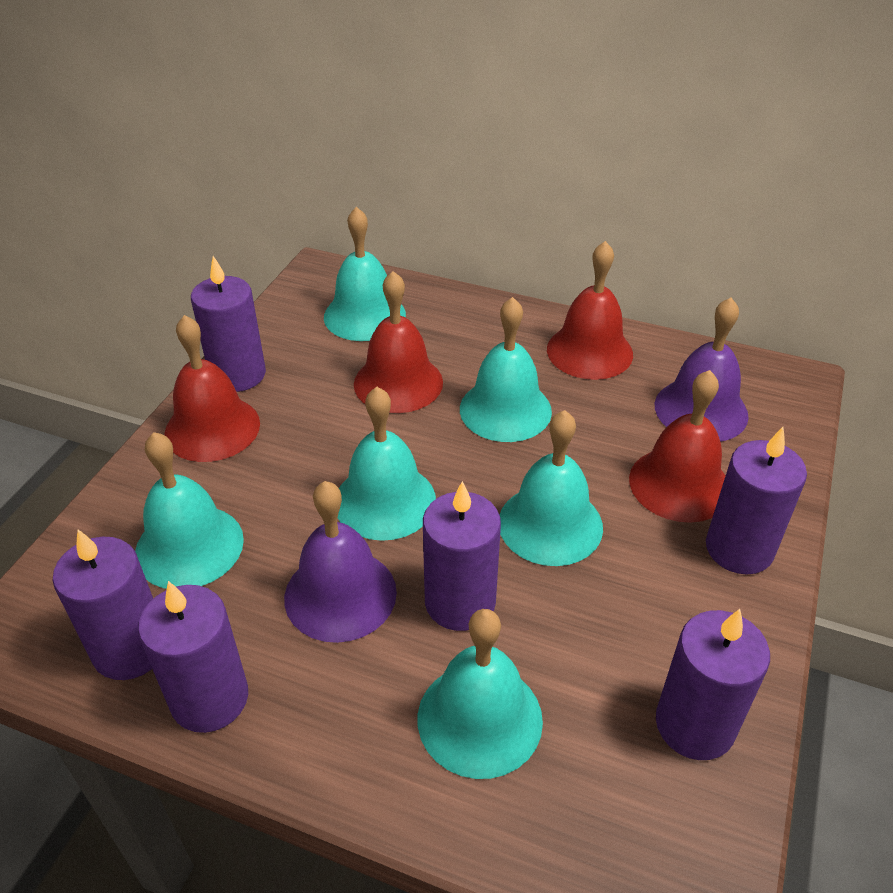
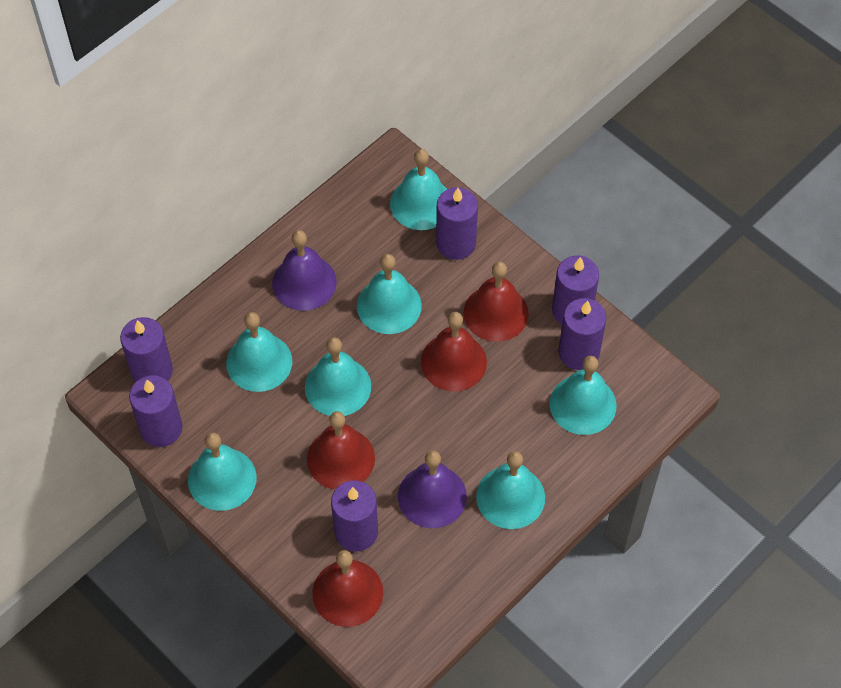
turquoise bell: [135,432,244,589] [324,207,406,341] [338,387,436,541] [418,609,543,779] [460,297,552,442] [500,410,603,566] = 6 -> [188,432,257,511] [226,312,292,392] [305,337,371,416] [357,254,422,334] [390,149,447,230] [476,451,545,529] [550,356,617,435] = 7

